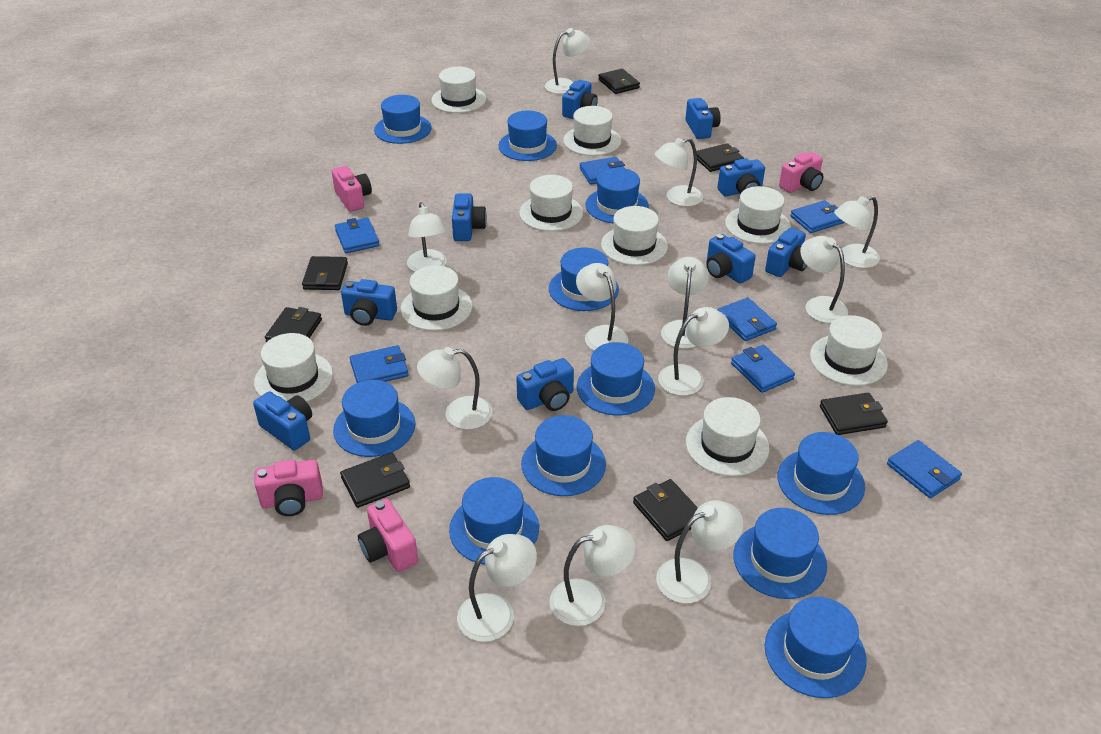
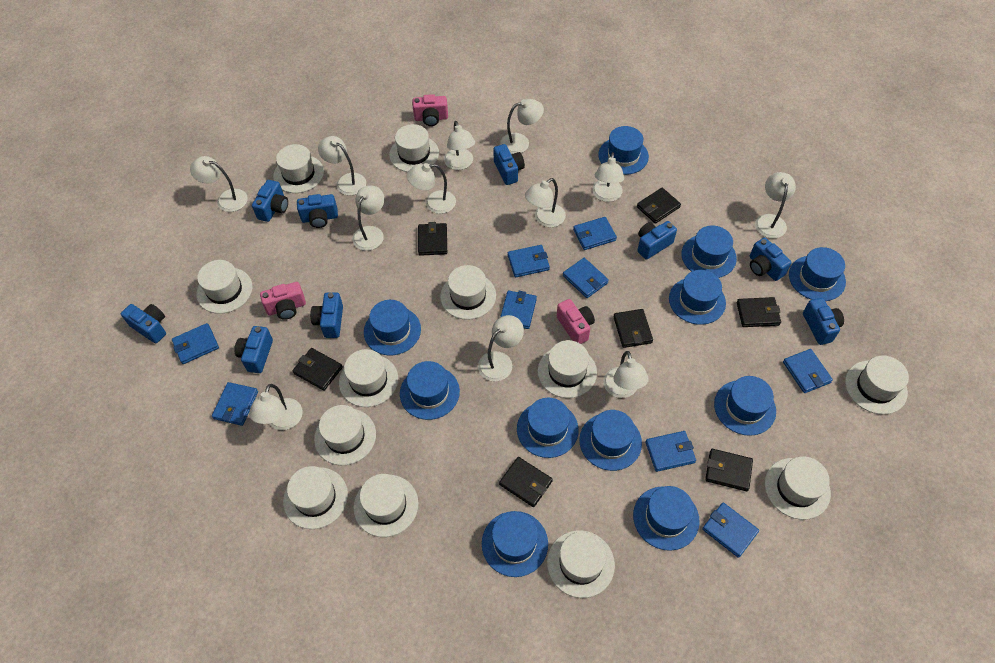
blue wallet: [335,218,380,253] [350,345,408,383] [580,157,625,185] [718,298,777,341] [731,345,795,393] [790,200,845,233] [887,440,962,498] = 7 -> [172,323,219,364] [212,382,258,426] [500,291,537,329] [508,245,550,277] [563,258,609,298] [573,217,617,250] [645,431,696,472] [702,503,759,558] [783,349,833,393] = 9
pink camera: [255,460,323,516] [332,166,372,212] [358,499,418,572] [779,152,823,193] = 4 -> [260,282,306,320] [412,94,448,126] [557,299,595,344] = 3
white hat: [254,333,333,402] [400,265,472,331] [431,67,486,113] [519,175,583,231] [563,106,621,156] [601,206,668,266] [686,397,769,476] [725,186,791,244] [810,315,888,386] = 9 -> [197,260,252,314] [273,144,324,193] [283,466,348,529] [314,405,376,465] [339,349,398,407] [354,474,419,537] [389,124,439,172] [440,265,496,320] [538,340,597,398] [547,530,615,598] [765,456,831,520] [845,355,909,414] = 12

